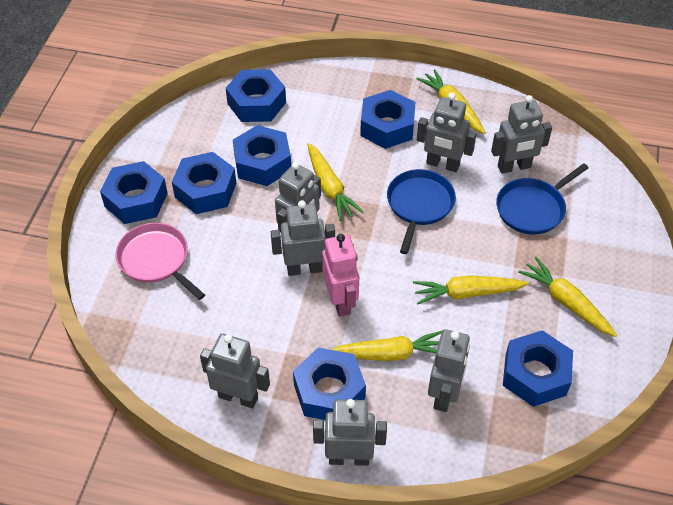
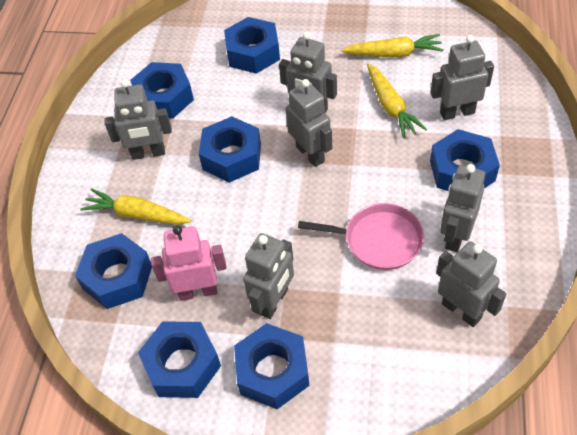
blue pan: [387,169,456,254] [496,163,589,235] = 2 -> none = 0
yellow carrot: [307,143,363,221] [331,330,443,361] [413,275,529,304] [416,69,486,134] [518,257,617,337] = 5 -> [80,188,191,225] [341,34,443,58] [367,63,427,139] = 3

